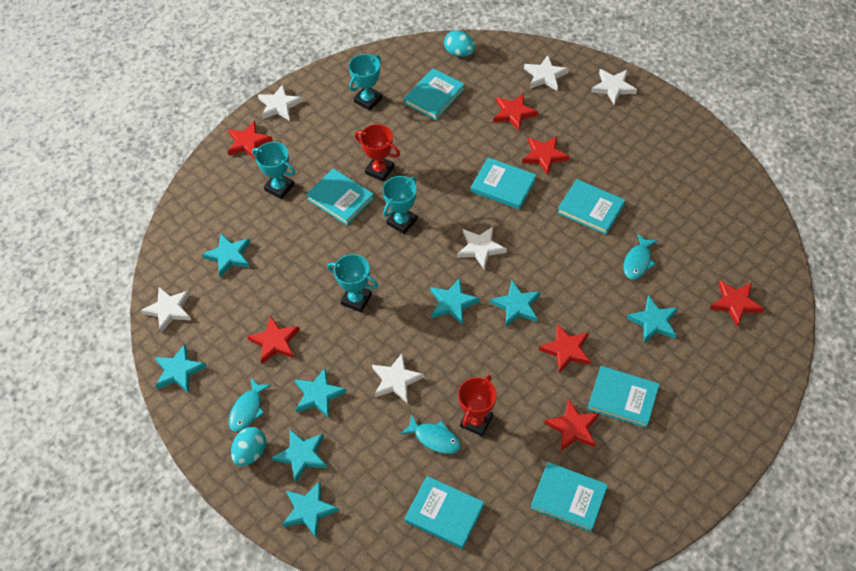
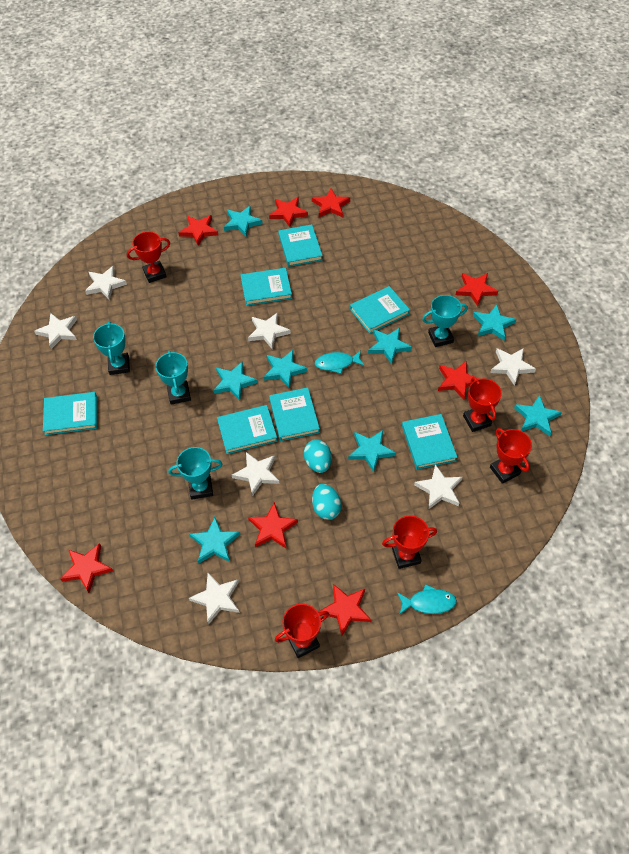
red star: [228,121,272,160] [247,316,300,364] [493,93,538,131] [522,136,570,175] [539,324,591,373] [545,399,599,451] [710,281,764,326] = 7 -> [60,543,113,593] [178,215,218,246] [248,502,298,548] [269,197,308,227] [312,188,350,217] [318,584,371,636] [438,361,479,400] [456,273,498,307] = 8
red trophy: [355,124,400,182] [458,375,497,436] = 2 -> [127,231,170,283] [275,604,329,658] [382,516,437,569] [463,377,502,432] [490,428,532,484] = 5
turquoise fish: [229,378,271,432] [400,414,461,454] [623,234,658,279] = 3 -> [315,351,365,374] [397,584,457,615] = 2
white star: [141,287,191,333] [258,84,303,121] [372,354,424,403] [457,226,507,270] [524,55,569,91] [591,69,637,105] = 6 -> [34,313,77,349] [85,266,127,300] [189,573,240,625] [232,452,280,496] [248,312,291,350] [414,464,463,509] [490,348,536,386] = 7

